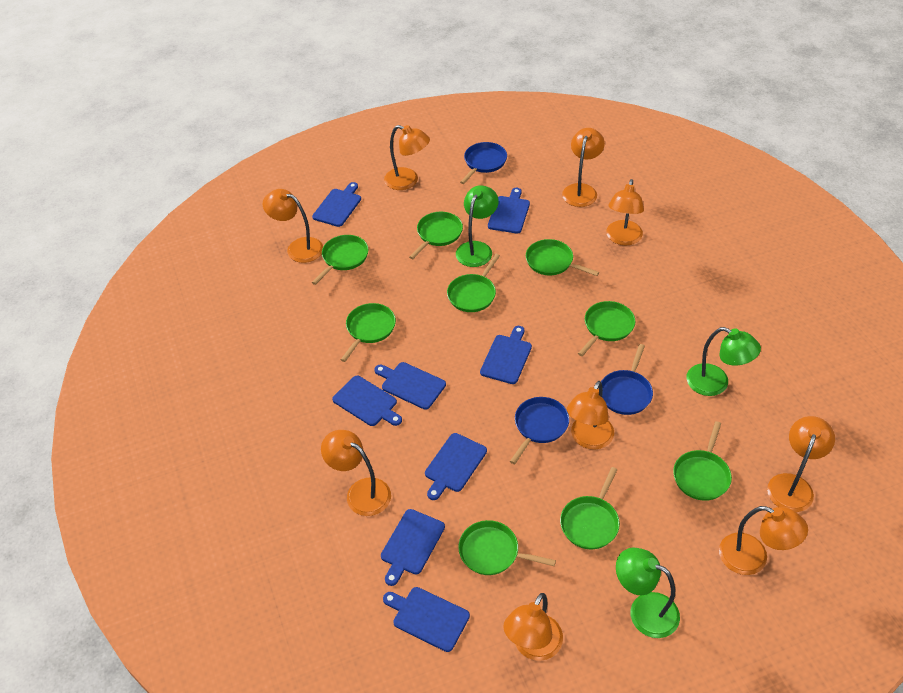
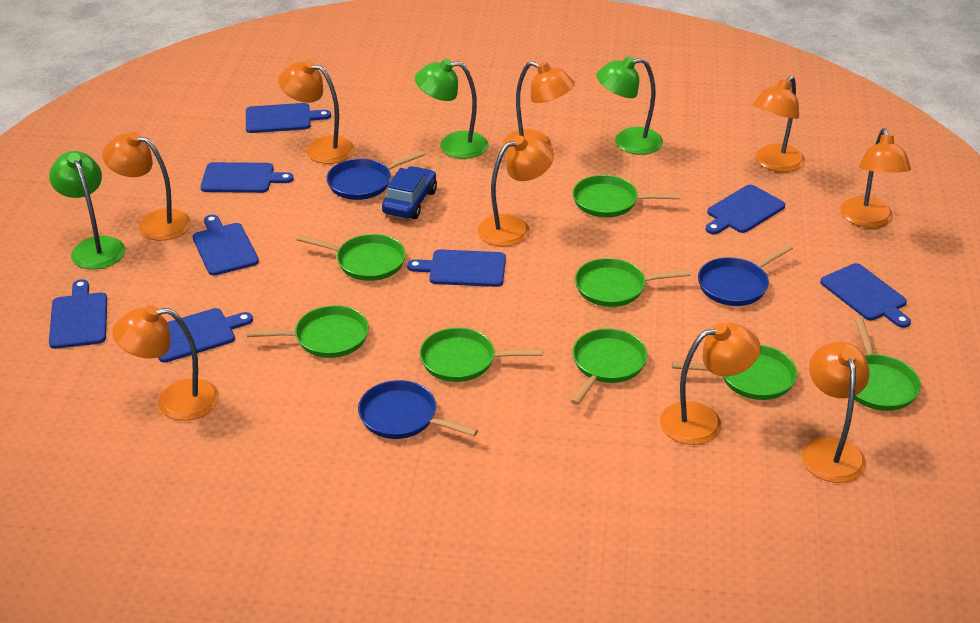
blue car: none = 0 -> [382,166,437,219] = 1
green pan: [312,235,368,285] [341,303,396,362] [409,212,463,259] [447,254,500,312] [458,520,556,575] [526,239,599,276] [560,467,620,549] [578,301,635,356] [673,421,732,501] = 9 -> [247,305,369,358] [297,234,406,281] [420,328,543,382] [571,329,648,405] [573,175,680,217] [575,258,691,307] [672,345,797,400] [854,319,921,411] = 8

